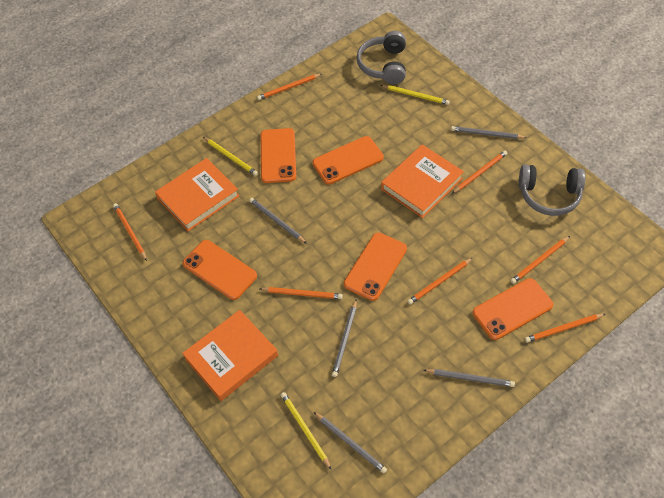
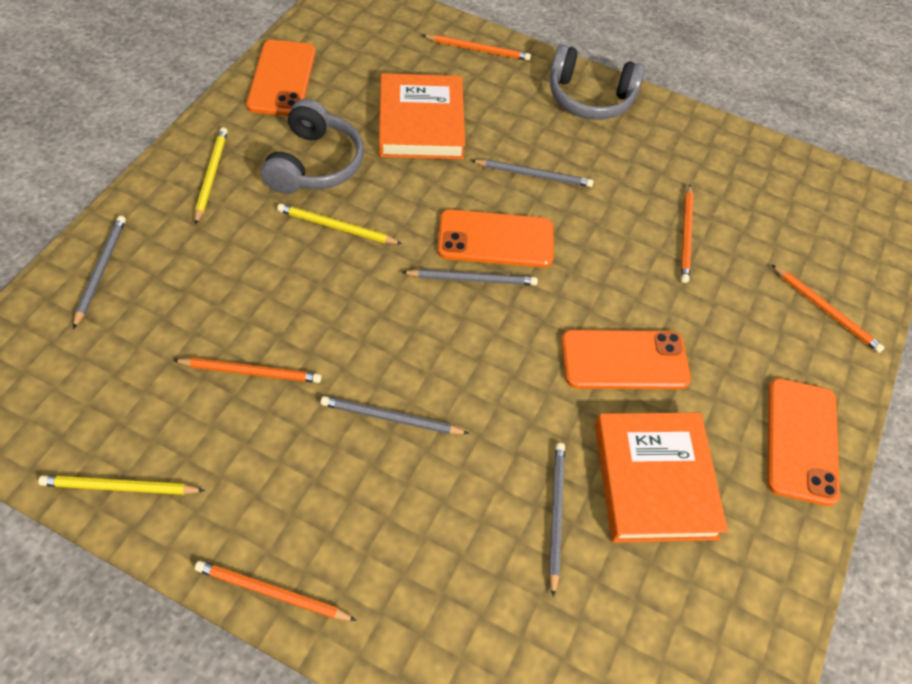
orange book: [155,158,239,231] [182,310,278,401] [381,144,464,218] = 3 -> [379,73,465,159] [595,413,728,543] = 2
orange pencil: [113,203,147,261] [257,74,322,100] [260,287,343,299] [408,258,473,305] [452,151,508,194] [510,236,570,284] [525,314,605,343] = 7 -> [173,358,322,383] [195,561,357,621] [422,35,531,61] [681,184,693,283] [771,264,885,353] = 5
orange phone: [183,240,257,300] [261,128,296,183] [312,136,384,185] [344,233,407,301] [473,278,553,340] = 5 -> [246,40,316,116] [437,209,554,268] [561,330,691,389] [767,378,840,506] = 4

